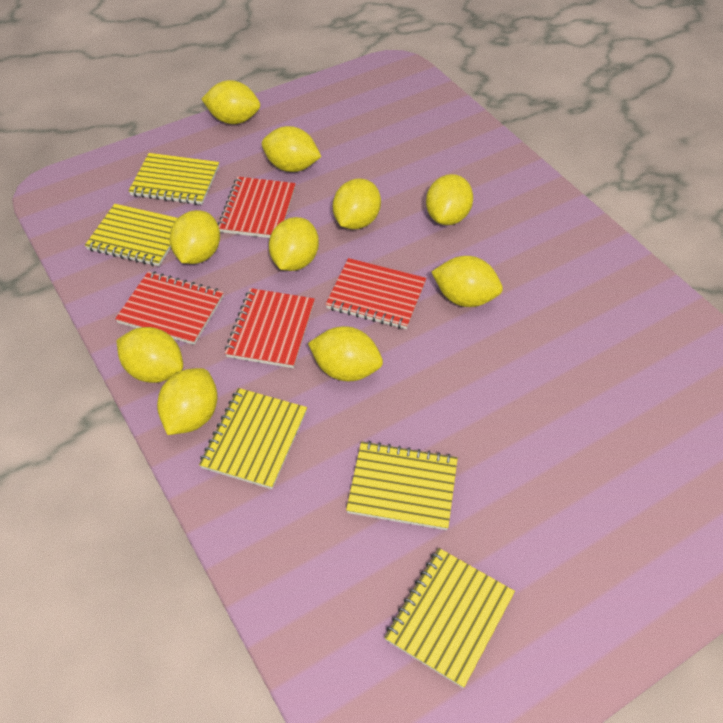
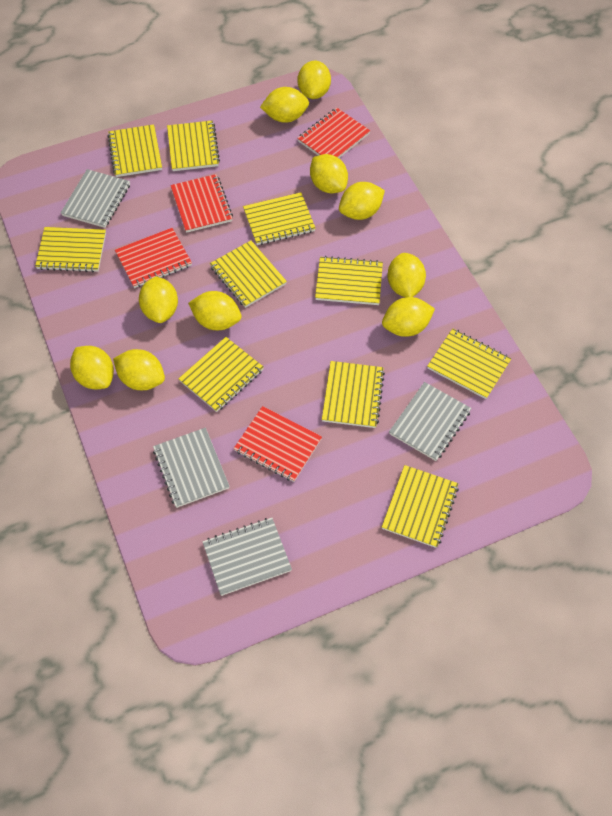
grey notebook: none = 0 -> [61,169,130,228] [153,428,230,508] [202,518,292,596] [389,382,471,461] = 4
yellow notebook: [85,204,178,266] [129,153,219,205] [199,388,307,489] [346,441,458,530] [385,548,515,688] = 5 -> [35,227,106,272] [107,124,162,177] [167,120,220,171] [179,337,264,412] [210,241,287,308] [243,192,316,245] [315,256,383,305] [322,361,385,428] [382,465,459,548] [427,329,511,399] = 10

